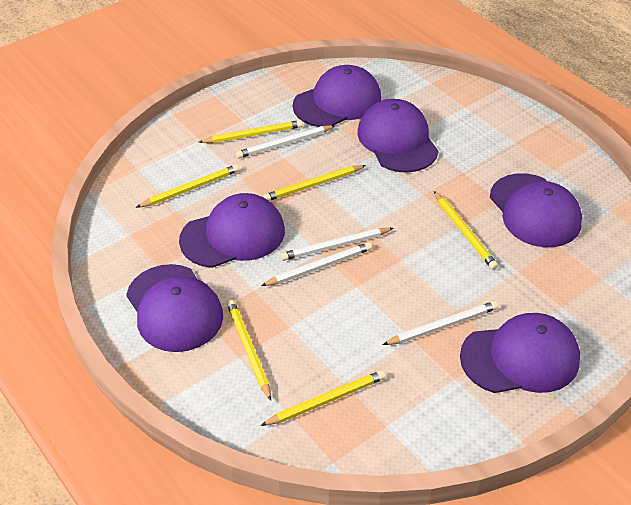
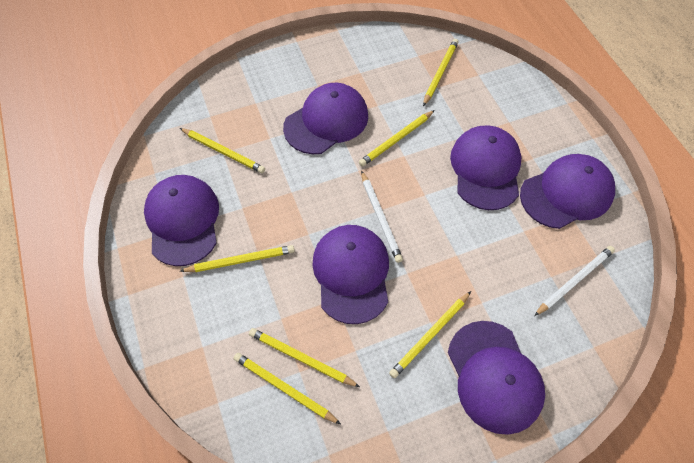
white pencil: [236,125,336,158] [261,242,372,286] [280,228,394,261] [383,301,498,345] = 4 -> [361,171,403,263] [534,246,615,316] = 2
yellow pencil: [136,164,240,208] [198,120,303,143] [227,300,271,401] [260,370,386,426] [263,165,366,201] [434,191,498,270] = 6 -> [180,128,265,173] [180,245,295,272] [234,353,341,424] [249,328,360,387] [359,110,435,167] [389,291,471,378] [423,39,459,106] = 7

